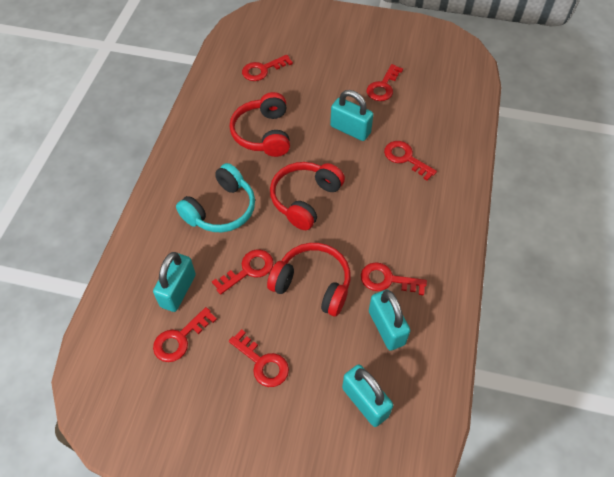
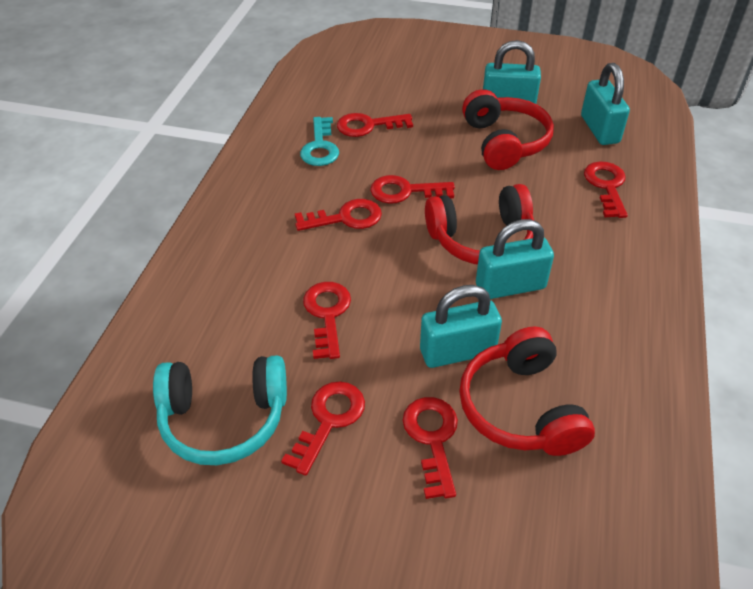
turquoise key: none = 0 -> [300,117,339,166] = 1

